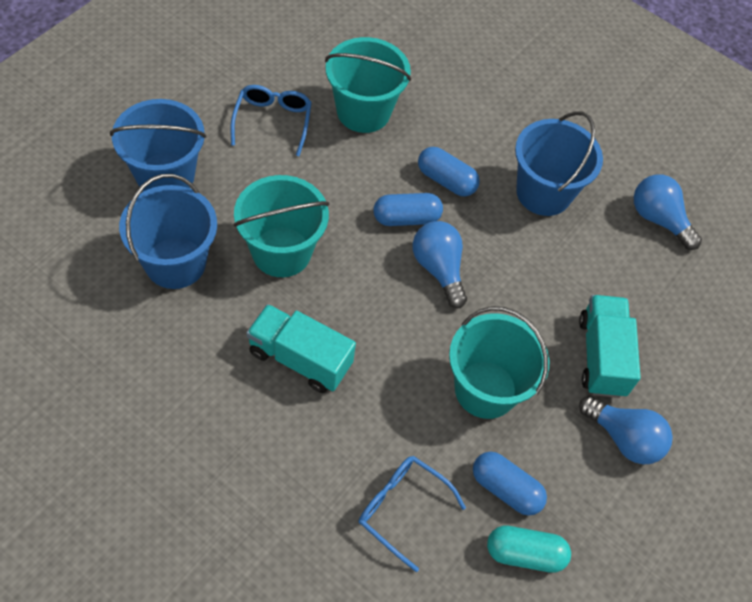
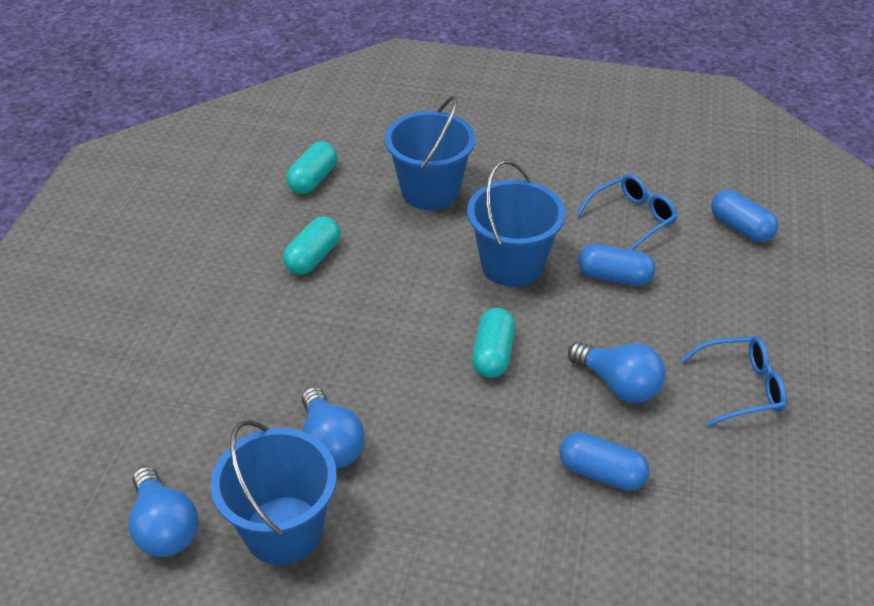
turquoise bucket: [233,175,329,277] [325,37,411,133] [449,306,549,419] = 3 -> none = 0
turquoise capsule: [487,526,571,573] = 1 -> [283,216,341,275] [286,141,337,194] [472,308,515,378] = 3
turquoise truck: [246,304,356,393] [579,295,641,398] = 2 -> none = 0

